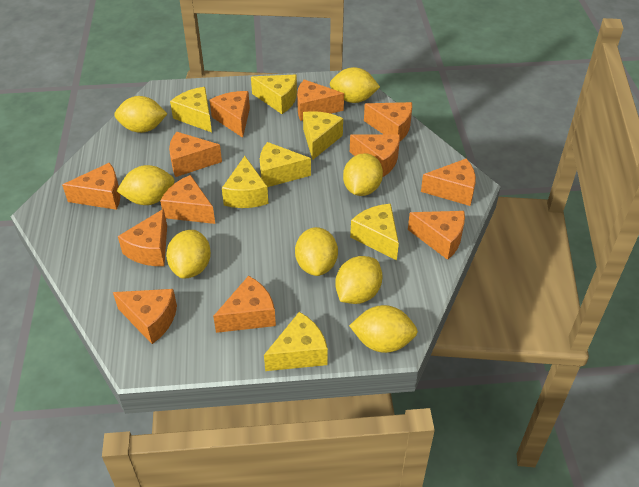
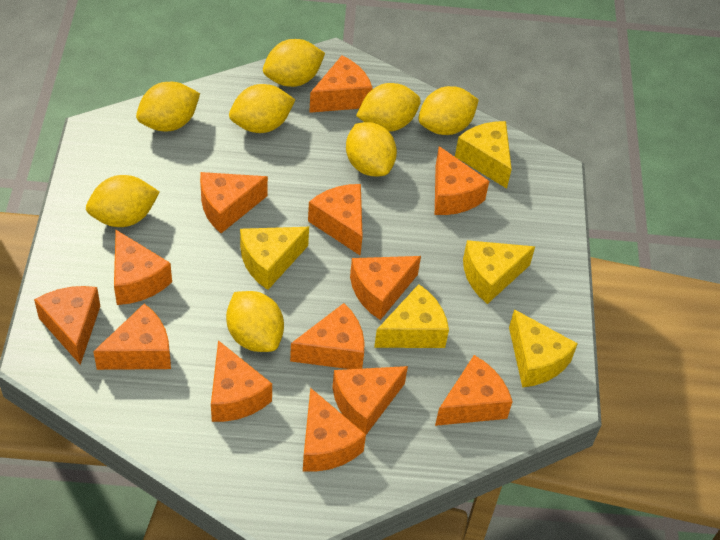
orange cheese: [62,163,121,210] [113,289,177,344] [118,209,167,266] [160,175,215,224] [169,132,222,177] [210,91,250,138] [213,276,276,333] [297,79,344,121] [350,134,400,177] [364,102,412,141] [408,211,465,260] [421,159,476,206] = 12 -> [34,286,100,365] [93,304,171,370] [114,230,172,305] [200,172,268,233] [211,340,272,422] [290,303,364,369] [303,388,366,472] [308,184,363,255] [309,56,373,113] [332,366,408,435] [350,256,421,320] [435,146,489,215] [435,355,513,426] = 13
yellow cheese: [170,87,212,132] [222,156,269,208] [251,75,297,114] [260,142,311,187] [264,312,328,371] [303,111,343,160] [350,204,399,261] = 7 -> [240,227,309,290] [374,284,449,348] [455,121,512,189] [463,240,535,304] [509,309,578,387] = 5

